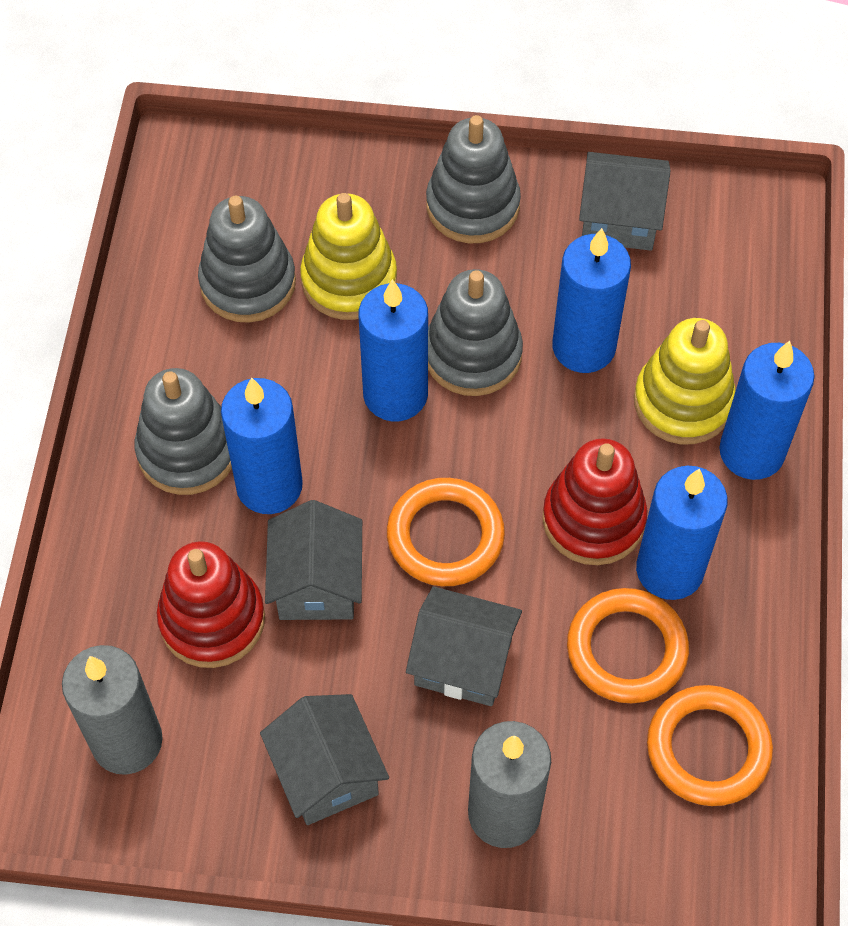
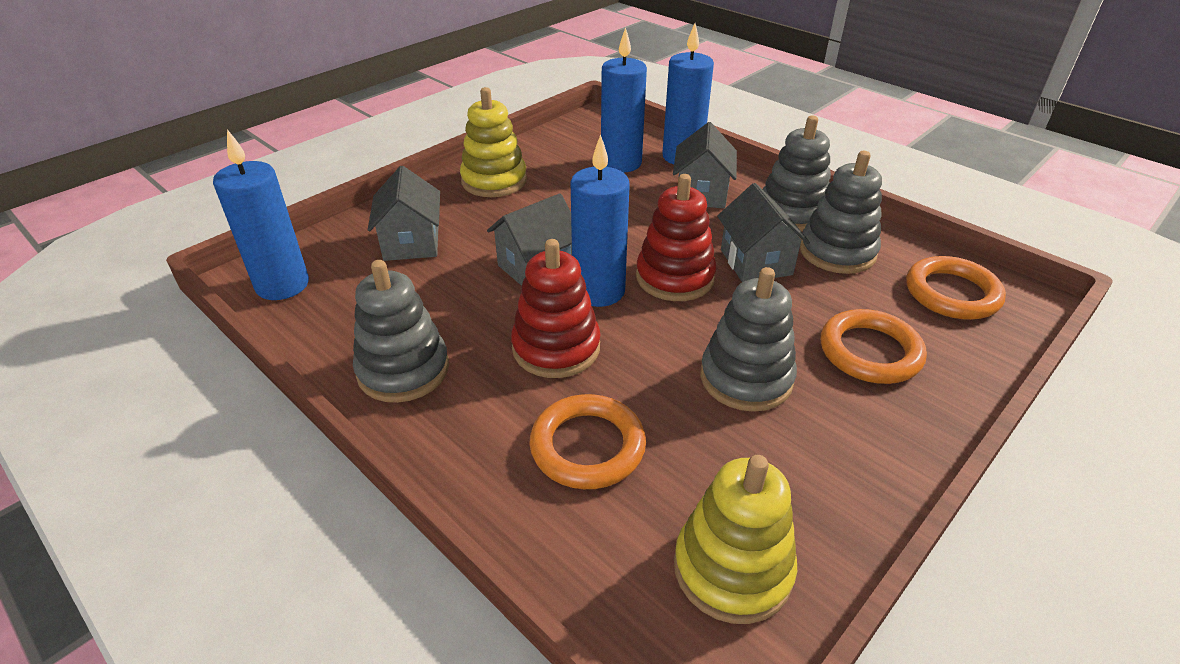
blue candle: [221,377,303,514] [359,279,428,421] [552,228,631,373] [636,466,728,600] [719,341,814,480] = 5 -> [213,129,309,300] [571,134,630,307] [601,27,647,173] [662,23,714,164] = 4
grey candle: [62,645,163,775] [468,721,551,848] = 2 -> none = 0

